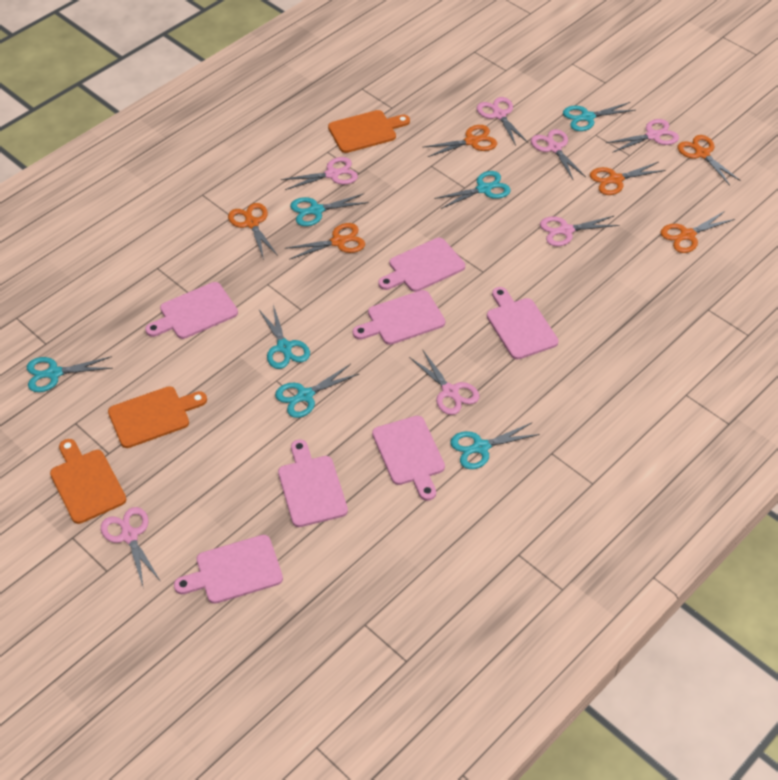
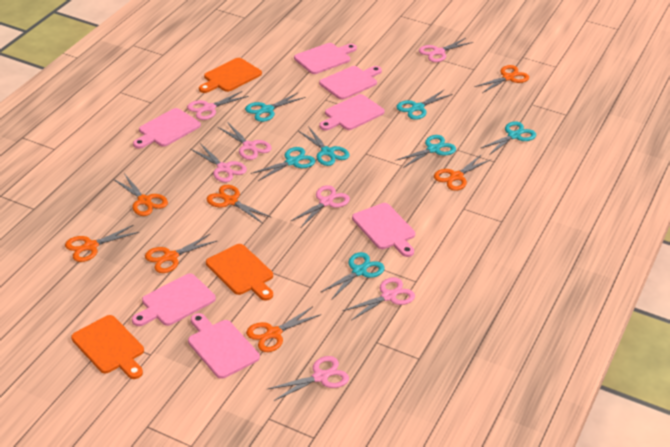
orange scissors: [228,203,278,260] [285,223,365,260] [422,125,497,157] [590,162,666,195] [660,211,735,253] [678,135,741,185] = 6 -> [65,225,139,262] [113,175,168,216] [145,234,217,273] [207,185,271,224] [246,307,322,352] [434,154,490,191] [474,65,529,93] = 7

